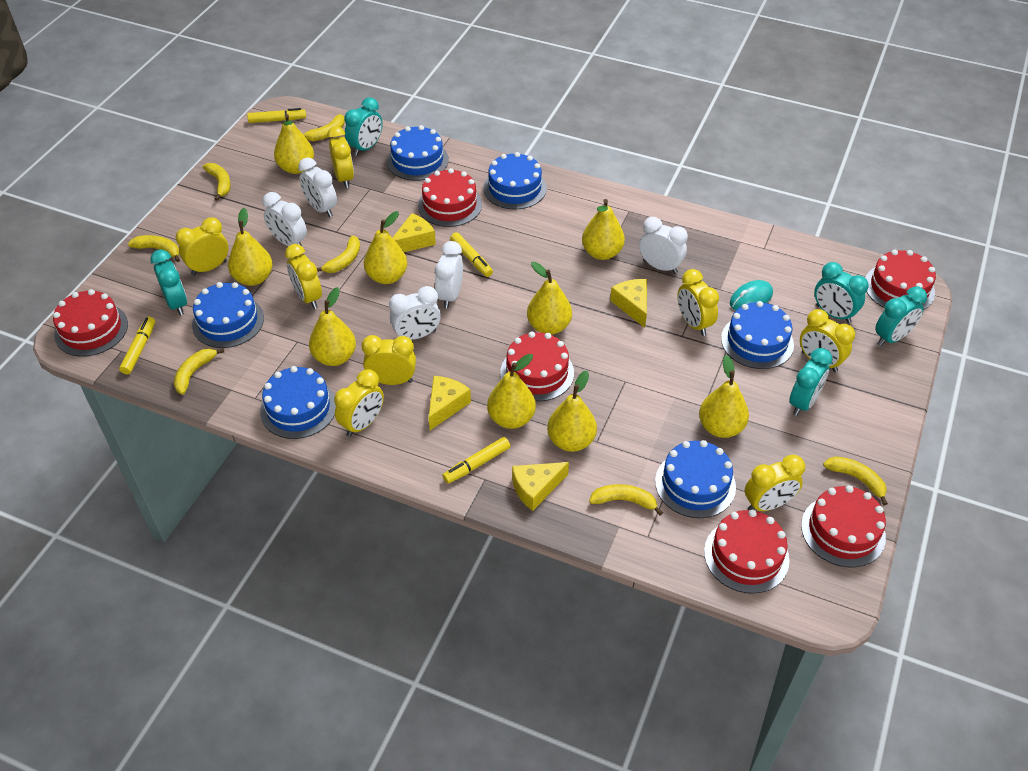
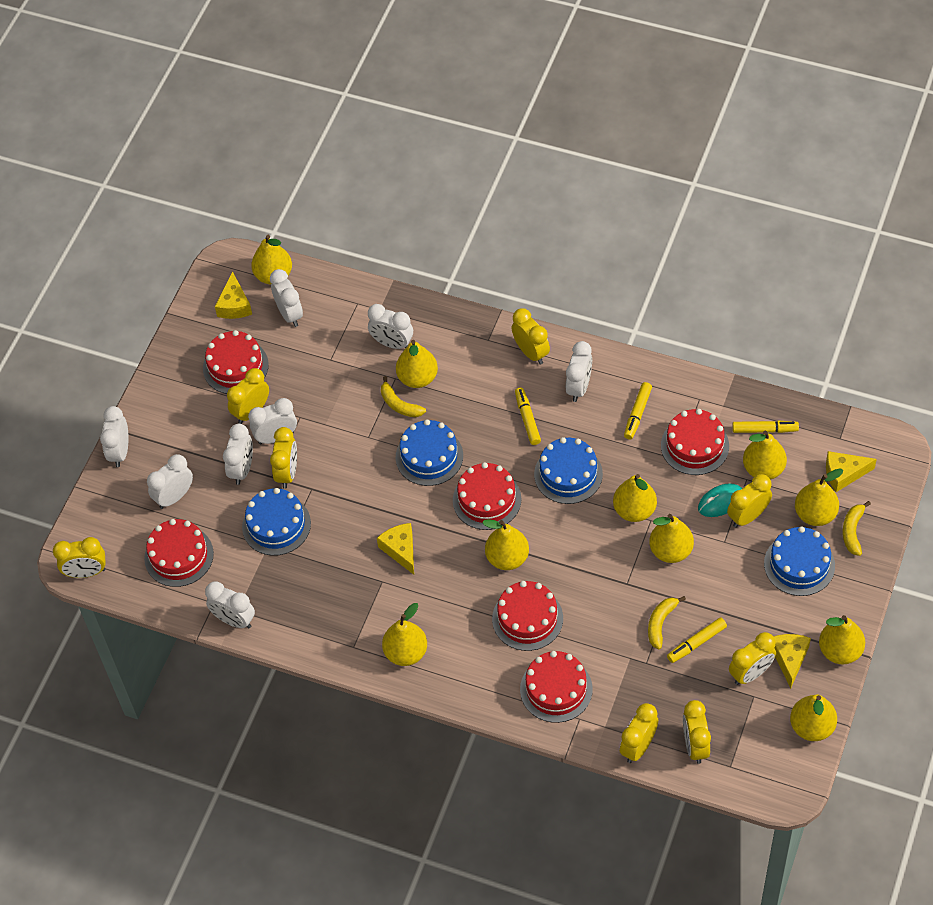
blue cake: [192,282,264,348] [260,366,336,439] [387,125,449,181] [483,152,547,209] [655,440,736,518] [721,301,794,369] = 6 -> [242,488,311,556] [396,419,463,486] [534,437,603,504] [764,526,835,596] = 4
turquoise clock: [150,250,187,315] [344,97,383,156] [789,348,832,416] [814,262,869,323] [875,287,927,346] = 5 -> none = 0
white clock: [262,192,307,246] [298,157,337,217] [389,286,441,340] [435,241,463,308] [639,217,688,274] = 5 -> [100,406,129,467] [147,454,193,509] [205,581,255,628] [223,424,253,485] [248,398,297,444] [270,269,303,327] [368,304,413,349] [566,341,592,402] = 8
yellow banana: [128,235,180,262] [174,348,224,395] [203,163,231,201] [303,114,345,141] [317,235,360,273] [589,484,663,516] [823,456,888,506] = 7 -> [381,376,426,417] [648,596,686,649] [843,501,871,556] = 3
yellow pear: [228,208,273,286] [274,114,314,174] [309,287,356,366] [364,211,407,284] [487,354,536,429] [527,262,572,335] [547,371,597,452] [582,199,625,260] [699,355,749,438] = 9 -> [251,235,292,284] [382,603,427,666] [396,340,438,388] [482,519,529,570] [613,474,657,522] [649,514,694,563] [743,430,787,480] [790,694,837,741] [795,469,843,526] [819,615,865,664] = 10

